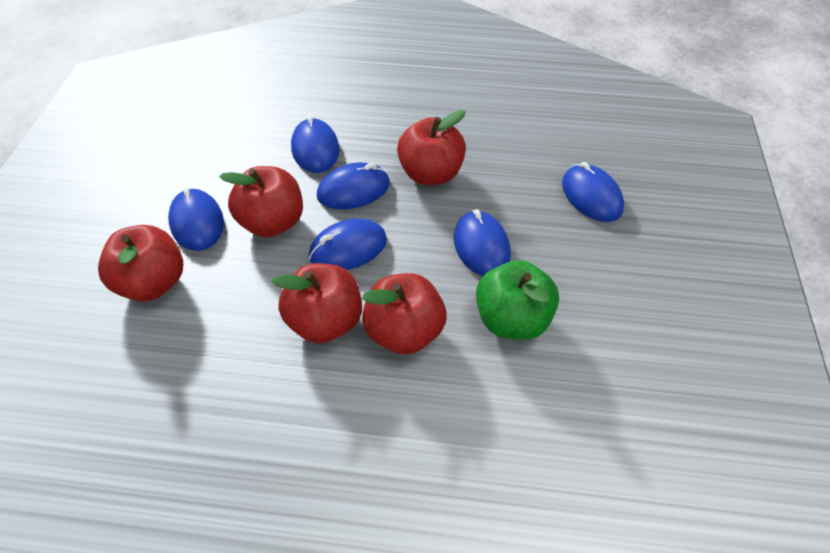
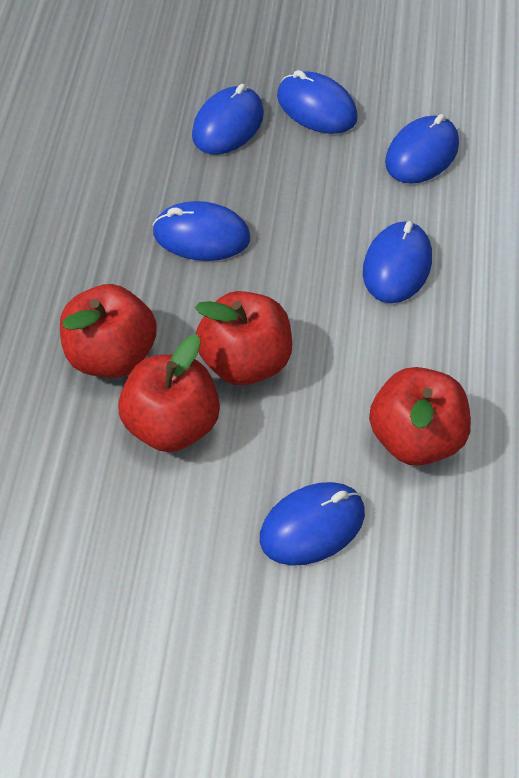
green apple: [476,260,559,340] = 1 -> none = 0
red apple: [98,225,183,302] [219,166,303,237] [272,263,362,344] [362,273,447,355] [397,110,466,185] = 5 -> [60,284,157,378] [118,335,220,452] [195,291,292,385] [369,367,471,466] = 4

